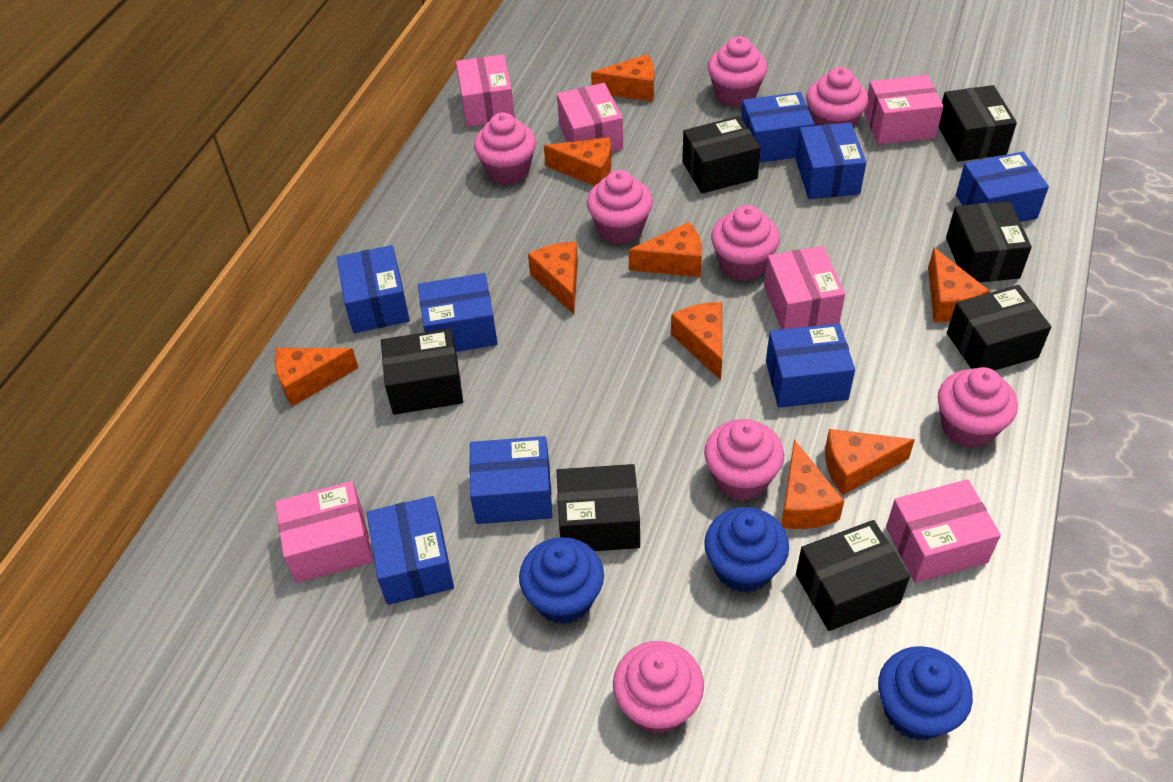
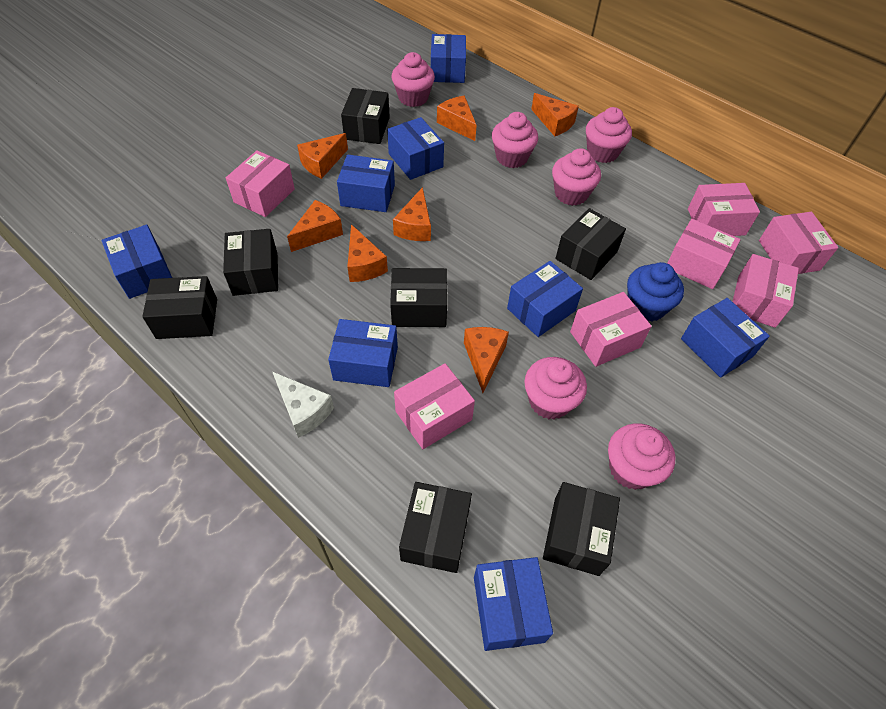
blue cupcake: [519,537,604,624] [704,507,789,593] [878,646,973,741] = 3 -> [627,262,684,322] = 1
orange cheese: [275,348,358,407] [528,242,578,314] [544,137,611,186] [591,54,654,102] [629,222,702,277] [671,302,722,380] [781,439,844,529] [825,429,915,495] [928,248,990,322] = 9 -> [287,200,343,252] [297,133,348,179] [347,224,388,282] [393,187,431,241] [437,96,477,141] [464,327,509,393] [531,93,579,136] = 7
pink box: [275,481,373,583] [456,54,515,127] [557,83,623,152] [764,246,845,329] [864,75,944,145] [886,479,1001,583] = 6 -> [226,150,295,217] [394,363,475,449] [570,292,652,367] [667,219,741,289] [688,183,760,236] [733,254,799,328] [759,212,838,274] = 7
pink cupcake: [474,112,536,185] [587,170,653,244] [613,641,704,734] [704,419,784,501] [708,36,768,107] [711,205,780,281] [806,67,868,128] [938,367,1018,448] = 8 -> [391,52,435,107] [492,112,538,168] [524,357,587,419] [552,148,601,206] [586,107,632,163] [608,423,675,490] = 6
white cheese: none = 0 -> [273,372,334,438] = 1

